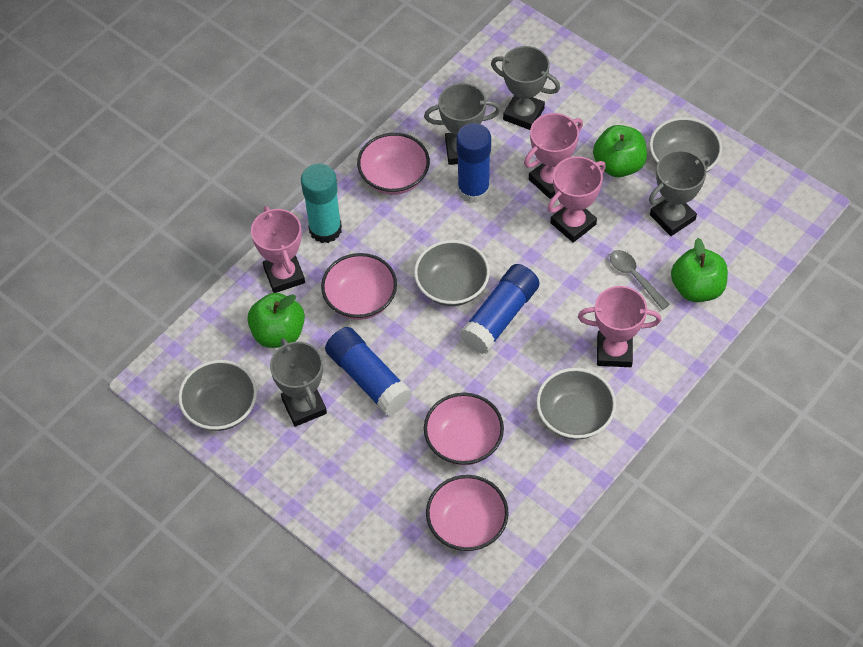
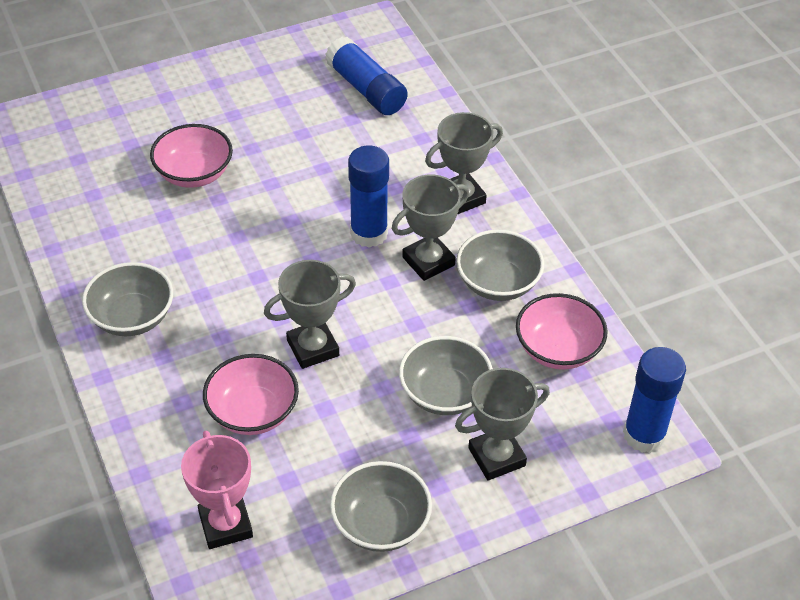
green apple: [247,293,305,348] [593,125,647,177] [671,238,728,302] = 3 -> none = 0
grey spoon: [610,250,670,310] = 1 -> none = 0
pink bowl: [321,253,397,320] [357,133,430,195] [424,393,504,465] [426,475,509,551] = 4 -> [150,124,233,188] [203,354,299,435] [516,293,608,370] = 3
pink trophy: [251,206,305,293] [524,113,583,199] [548,156,606,243] [578,286,661,367] = 4 -> [181,430,253,549] = 1
turquoise glue stick: [301,164,342,243] = 1 -> none = 0

